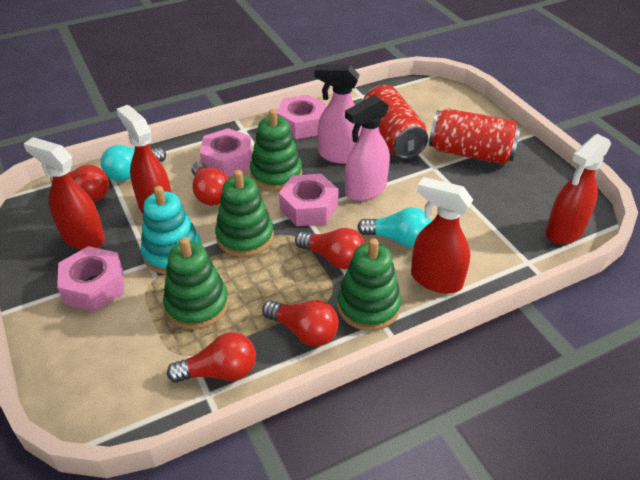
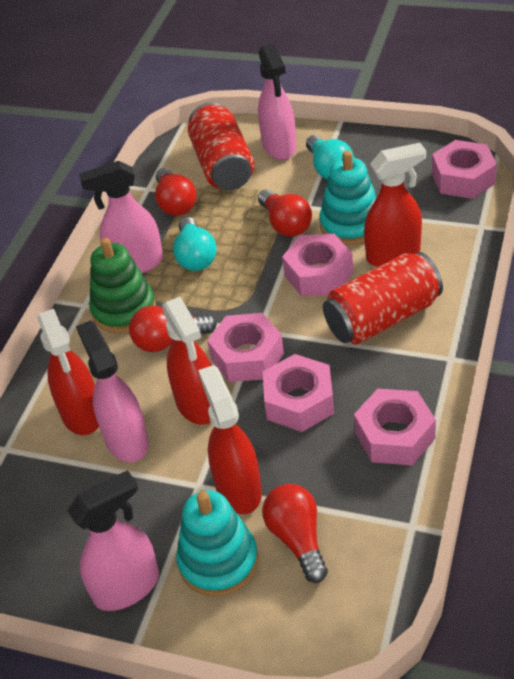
green stacking toy: [163,237,229,329] [215,170,274,257] [250,109,302,191] [337,238,401,331] = 4 -> [89,238,156,333] = 1
pink nut: [57,246,124,311] [200,128,252,177] [277,94,326,140] [279,174,339,226] = 4 -> [207,313,284,382] [263,354,334,432] [282,234,354,296] [354,389,436,466] [432,140,497,199] = 5
pink spray bottle: [315,65,362,164] [345,95,390,201] = 2 -> [68,470,159,611] [76,320,149,462] [79,161,163,273] [258,43,297,160] = 4
red light bulb: [51,165,109,202] [167,332,256,383] [192,162,229,205] [262,300,339,346] [295,228,365,269] = 5 -> [129,306,217,352] [155,168,197,216] [258,189,312,237] [262,484,328,583] = 4
turquoise stacking toy: [141,186,201,274] = 1 -> [176,490,258,597] [319,150,377,245] = 2

